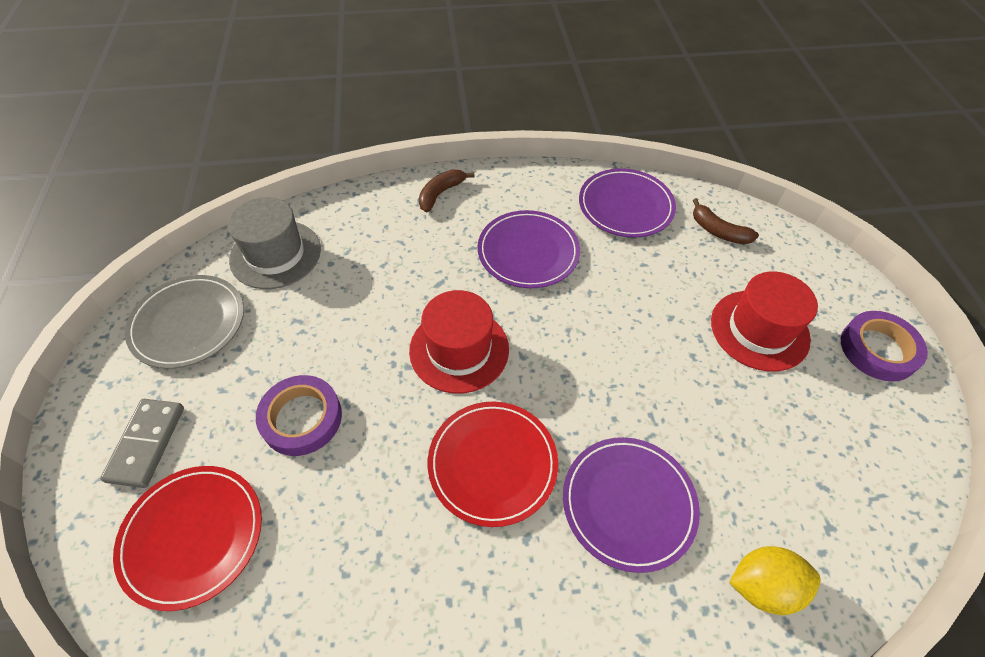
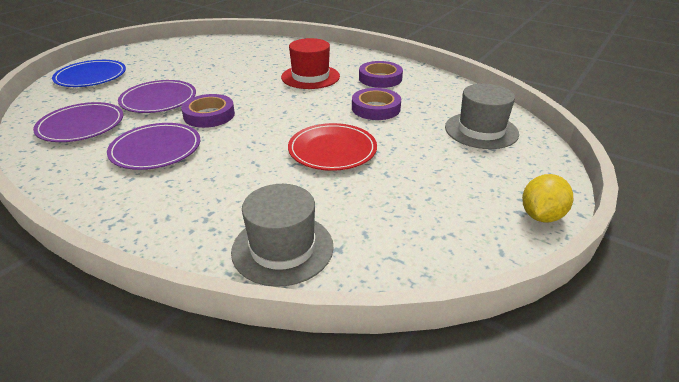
blue plate: none = 0 -> [52,60,126,87] = 1
brown banana: [419,169,475,212] [693,198,759,244] = 2 -> none = 0
grey domino: [100,399,184,488] = 1 -> none = 0
grey hat: [228,197,321,289] = 1 -> [231,184,334,287] [445,84,519,149] = 2
grey plate: [125,275,244,369] = 1 -> none = 0
purple tape: [256,375,342,456] [841,311,928,381] = 2 -> [181,94,235,128] [352,88,401,120] [359,61,403,88] = 3
red hat: [409,290,509,394] [711,271,818,372] = 2 -> [281,38,340,89] = 1
red plate: [113,466,262,611] [428,402,558,527] = 2 -> [288,123,377,171] = 1

